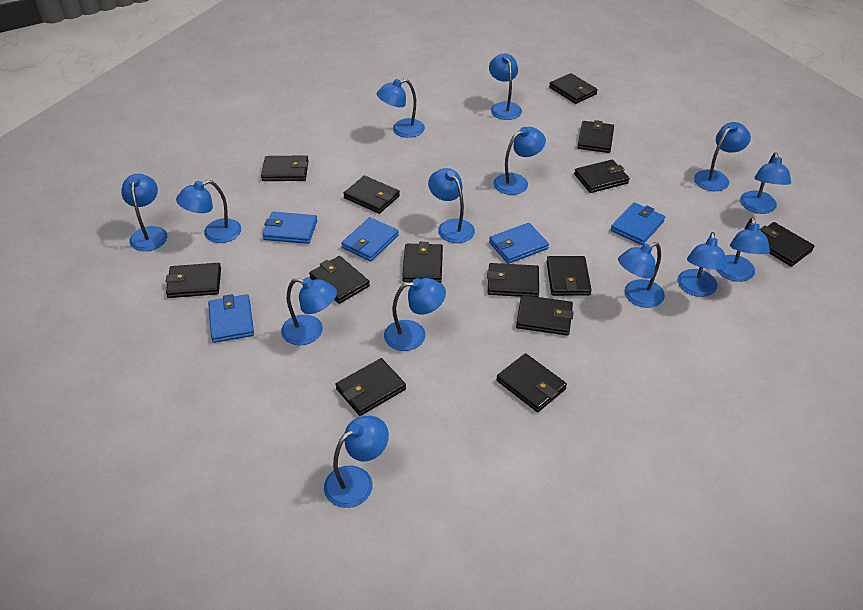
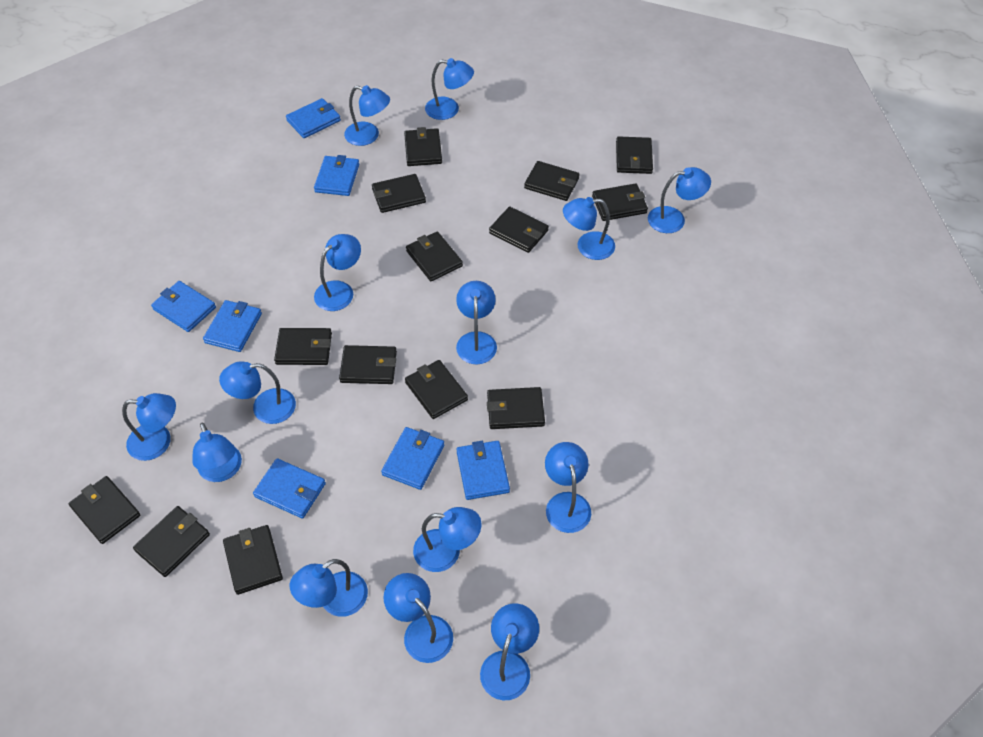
blue wallet: [208,294,254,343] [262,212,317,244] [341,217,399,261] [489,223,549,264] [610,202,665,245] = 5 -> [151,281,216,332] [203,300,262,352] [253,458,326,519] [286,98,341,138] [314,155,359,196] [381,427,444,490] [456,441,510,500] = 7

